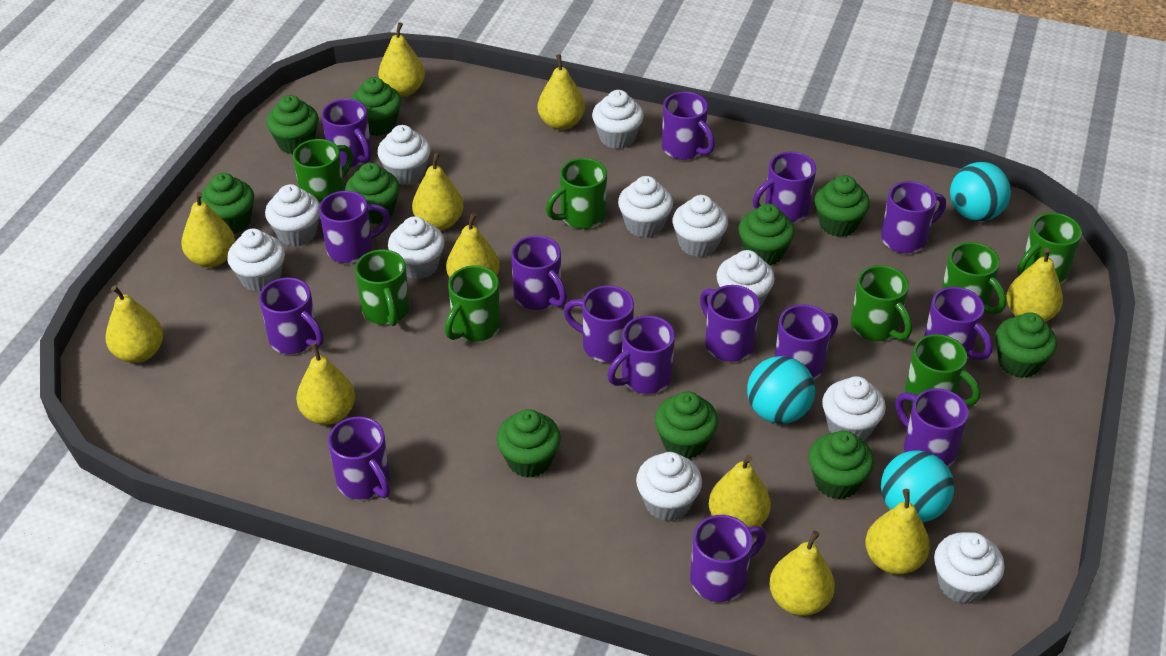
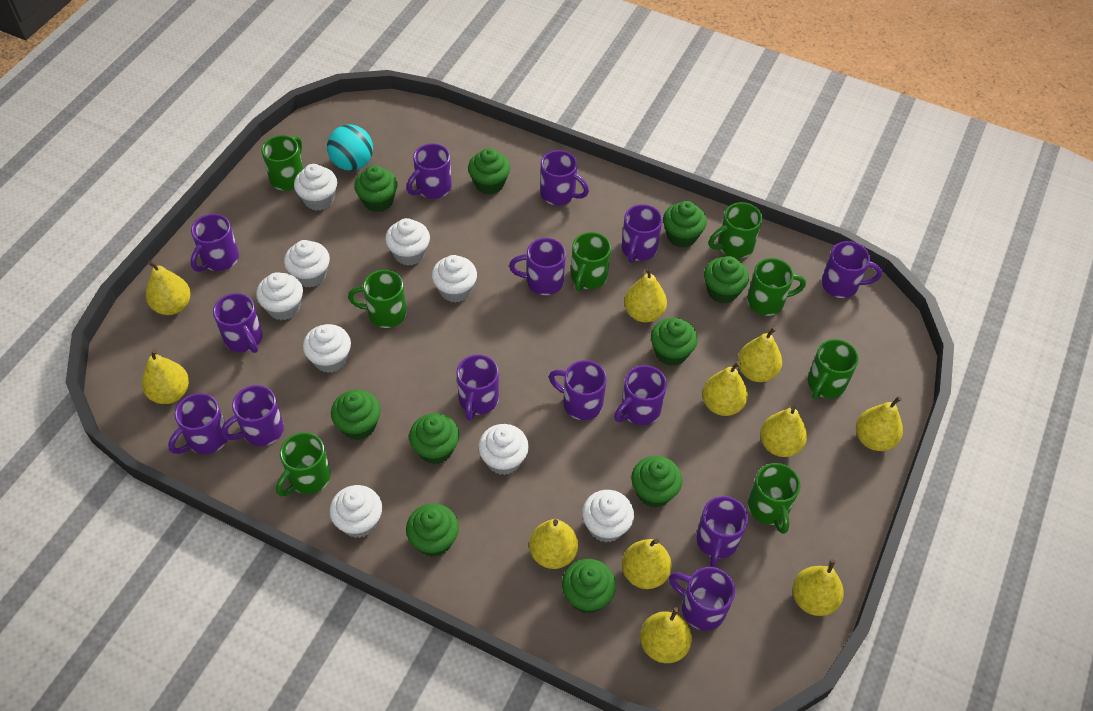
purple mug: [259,277,324,354] [319,191,390,263] [322,99,372,167] [328,416,390,499] [511,235,567,310] [563,285,634,362] [607,315,675,394] [662,92,715,160] [690,515,766,602] [700,285,760,362] [753,152,816,222] [775,304,838,380] [881,181,946,253] [896,388,969,467] [924,287,993,360] = 15 -> [168,393,229,454] [190,214,239,272] [213,293,263,353] [221,385,284,446] [407,144,452,199] [456,355,499,421] [509,238,566,295] [540,150,589,205] [549,360,607,420] [614,365,667,425] [622,204,662,263] [669,567,735,631] [696,496,748,567] [822,241,882,298] = 14
turquoise ball: [747,356,815,424] [881,450,954,522] [950,162,1011,221] = 3 -> [327,124,373,171] = 1
white cupcake: [227,229,285,292] [265,184,320,247] [377,125,430,185] [388,216,445,279] [592,90,644,149] [618,176,673,238] [636,452,702,521] [672,195,728,257] [716,250,775,308] [822,376,886,440] [934,532,1005,604] = 11 -> [256,272,303,320] [284,240,330,288] [294,164,337,211] [303,324,351,373] [330,485,382,538] [385,218,430,266] [432,255,477,303] [478,424,529,475] [582,490,634,543] = 9

